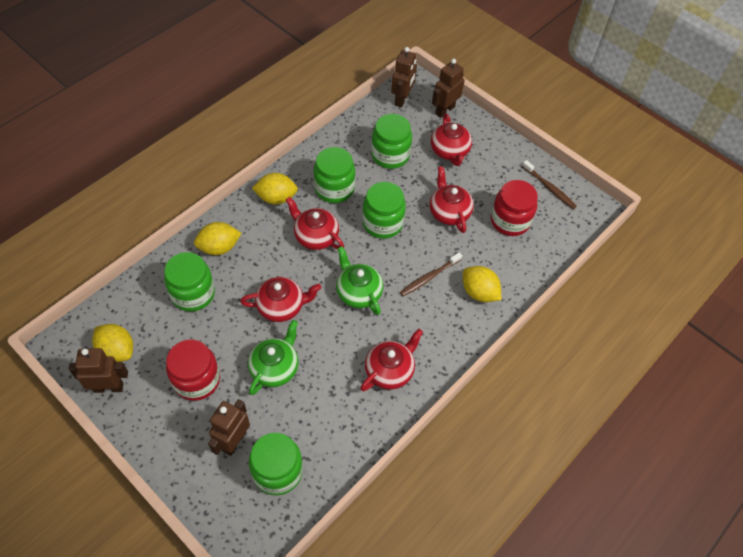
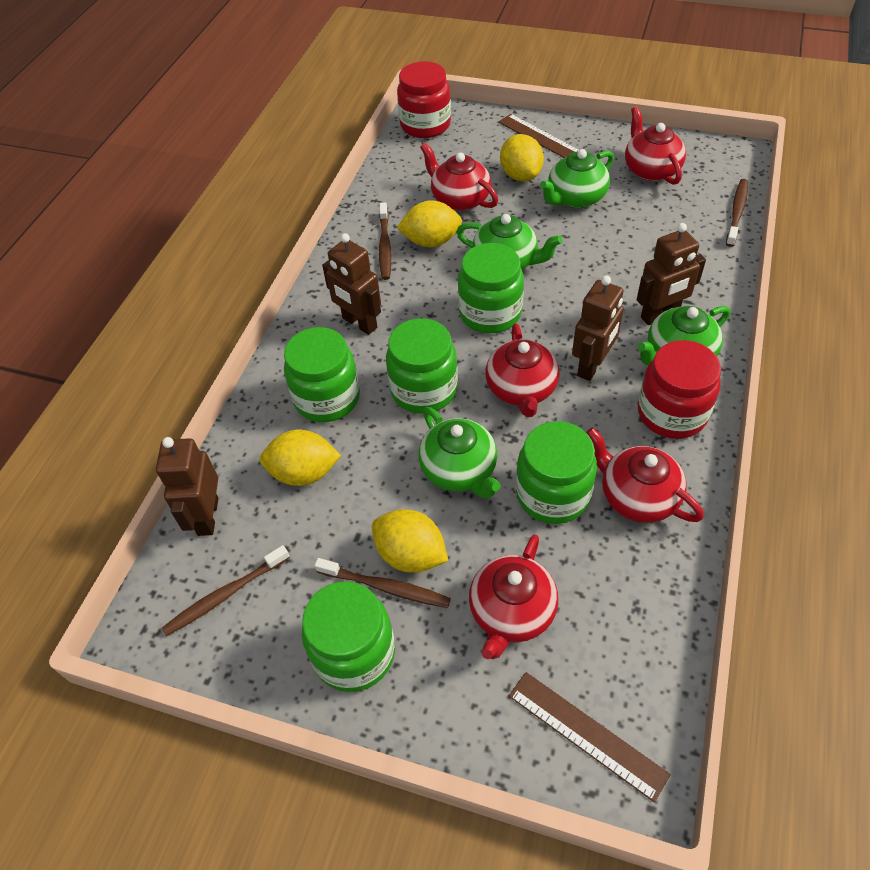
brown ruler: none = 0 -> [499,114,579,158] [509,672,671,802] = 2
brown toothbrush: [400,252,462,296] [522,160,577,209] = 2 -> [162,545,290,636] [314,558,451,608] [379,203,391,280] [726,179,748,247] = 4
green teapot: [248,320,298,395] [336,246,383,315] = 2 -> [419,407,501,498] [456,214,562,270] [540,149,614,208] [637,306,730,365] = 4

